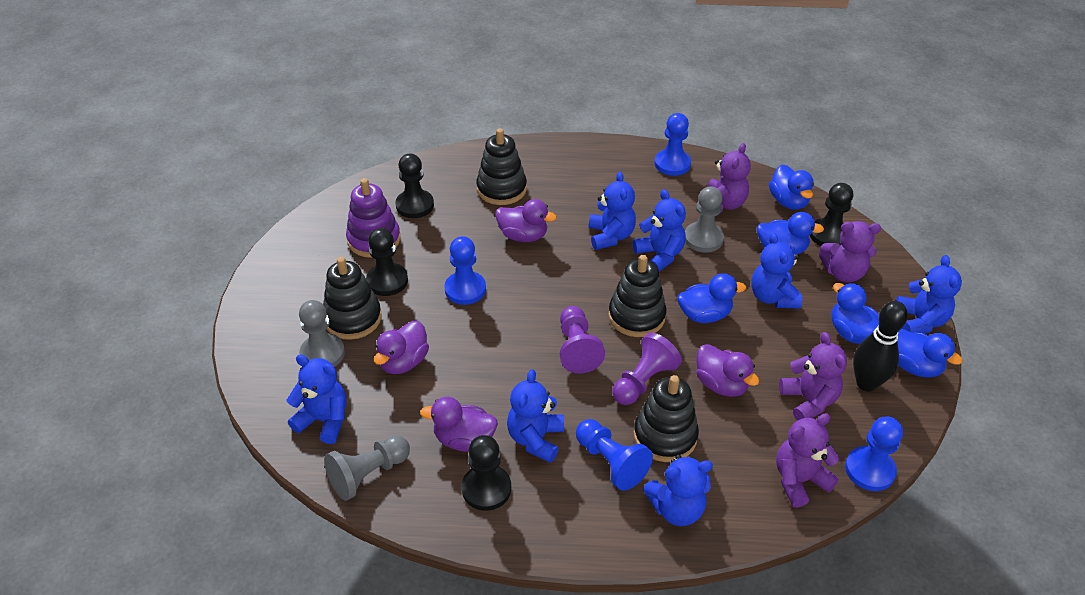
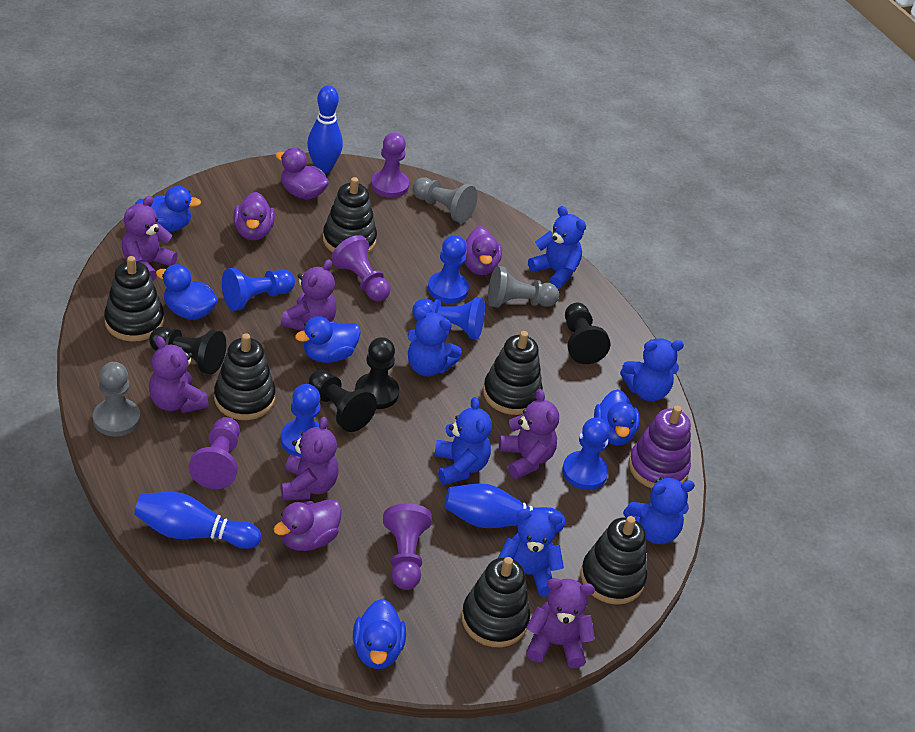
black bowling pin: [853,301,908,391] = 1 -> none = 0
black stacking toy: [323,257,382,340] [476,128,527,205] [608,255,666,337] [634,375,699,462] = 4 -> [104,256,164,342] [214,333,276,420] [323,177,377,253] [461,557,530,647] [483,331,543,415] [581,516,647,605] = 6
blue bowling pin: none = 0 -> [134,492,261,549] [307,85,343,173] [444,484,565,533] = 3
blue pawn: [444,236,486,305] [576,419,653,491] [654,113,691,176] [845,416,903,491] = 4 -> [222,268,295,311] [281,384,321,457] [412,297,485,339] [428,235,469,303] [562,417,610,490] = 5
blue teddy bear: [286,354,346,444] [507,369,564,463] [589,172,636,250] [633,189,686,272] [643,455,713,526] [751,233,802,309] [896,255,962,334] = 7 -> [407,309,462,376] [434,397,492,485] [498,509,564,597] [528,206,586,289] [620,338,684,401] [623,477,695,544] = 6
purple pawn: [560,306,605,374] [613,333,682,405] = 2 -> [189,417,240,489] [331,235,390,302] [371,133,409,198] [383,503,432,590] = 4
purple teddy bear: [707,143,751,212] [776,413,840,508] [779,332,847,421] [819,221,881,283] = 4 -> [122,196,177,281] [149,336,209,413] [281,260,337,331] [281,417,338,500] [499,389,559,479] [526,578,595,668] = 6

